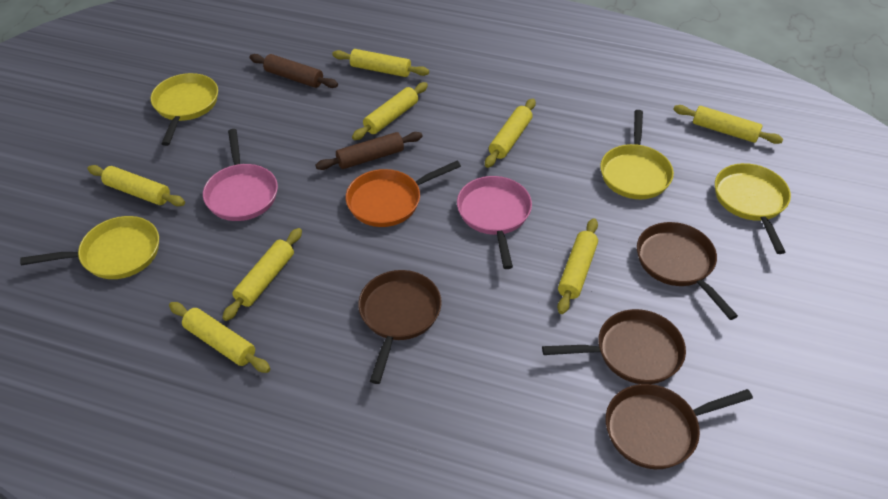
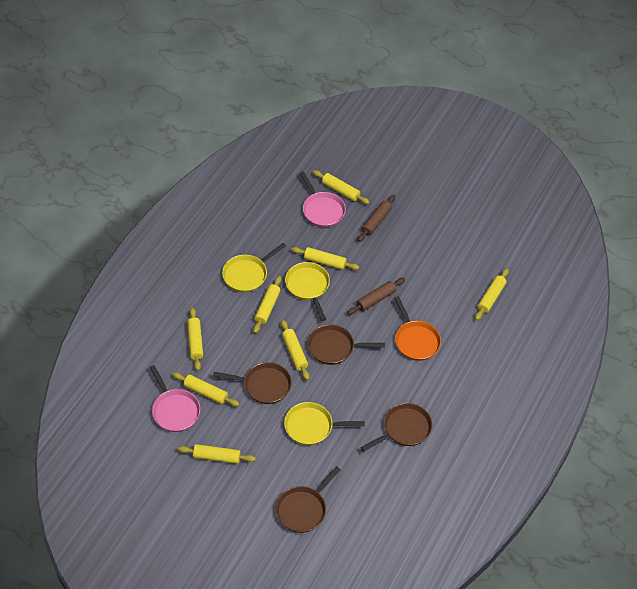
yellow pan: [20,216,159,279] [151,73,218,146] [600,110,674,199] [715,163,791,254] = 4 -> [222,243,286,292] [284,402,365,445] [285,262,330,321] = 3

